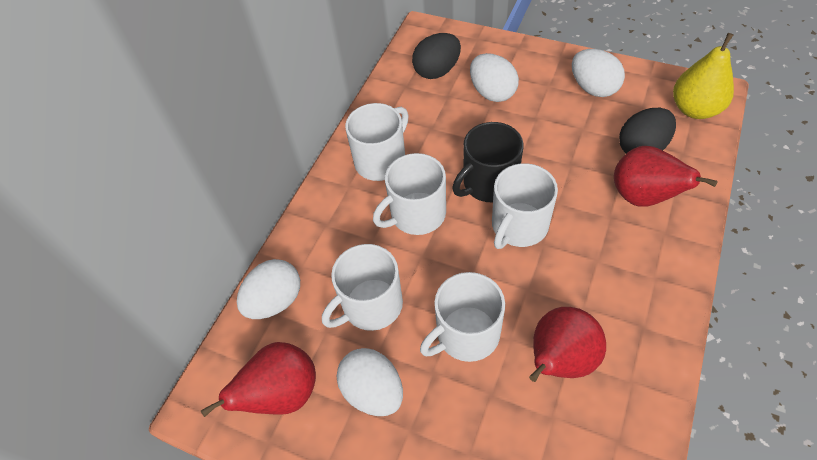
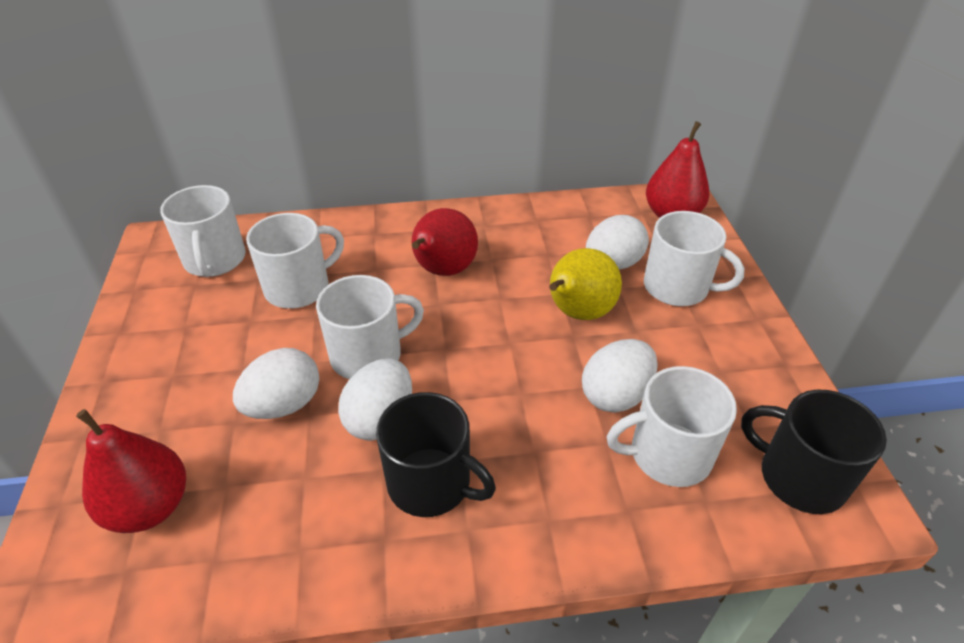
black egg: [412,33,461,79] [619,108,676,153] = 2 -> none = 0
black mug: [452,122,523,202] = 1 -> [376,392,496,517] [741,390,887,514] = 2

